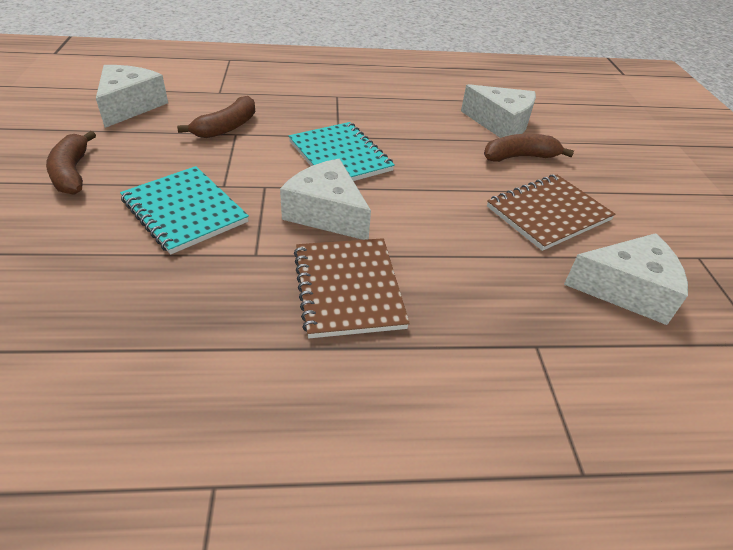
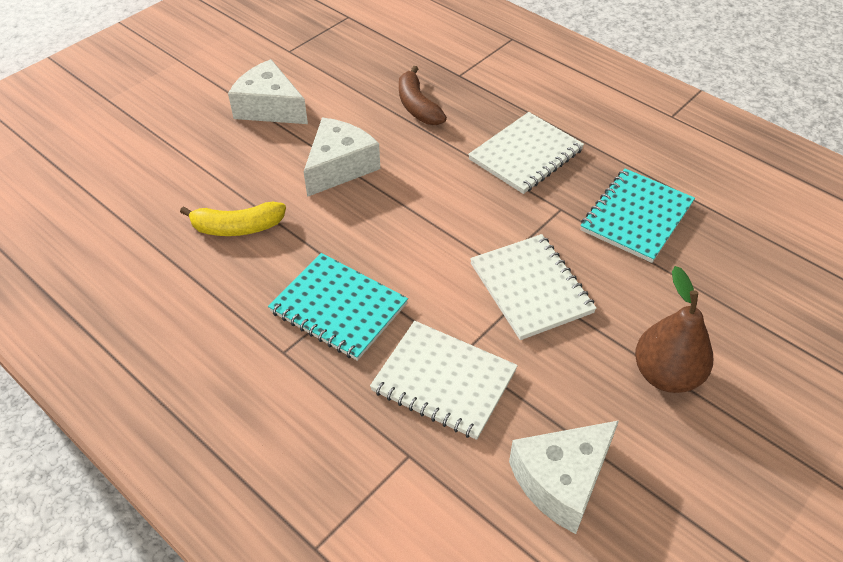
brown banana: [46,131,96,195] [177,96,255,138] [484,134,574,162] = 3 -> [399,66,447,125] = 1
brown notebook: [294,238,410,338] [487,174,615,251] = 2 -> none = 0
brown pear: none = 0 -> [635,266,713,393] = 1
white cheese: [96,65,168,128] [280,159,371,240] [461,84,536,138] [564,233,688,325] = 4 -> [228,59,308,124] [304,118,380,197] [509,420,619,534] = 3
white notebook: none = 0 -> [370,321,518,440] [468,112,584,194] [470,234,597,340] = 3
yellow banana: none = 0 -> [180,202,286,236] = 1

